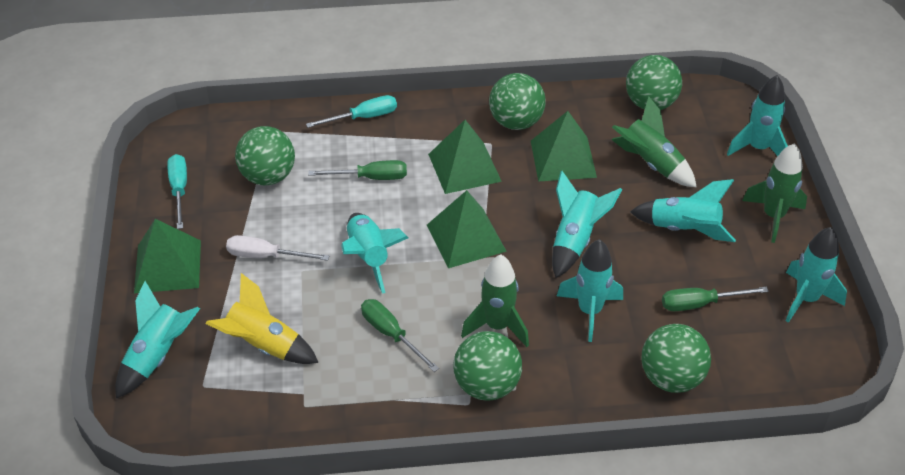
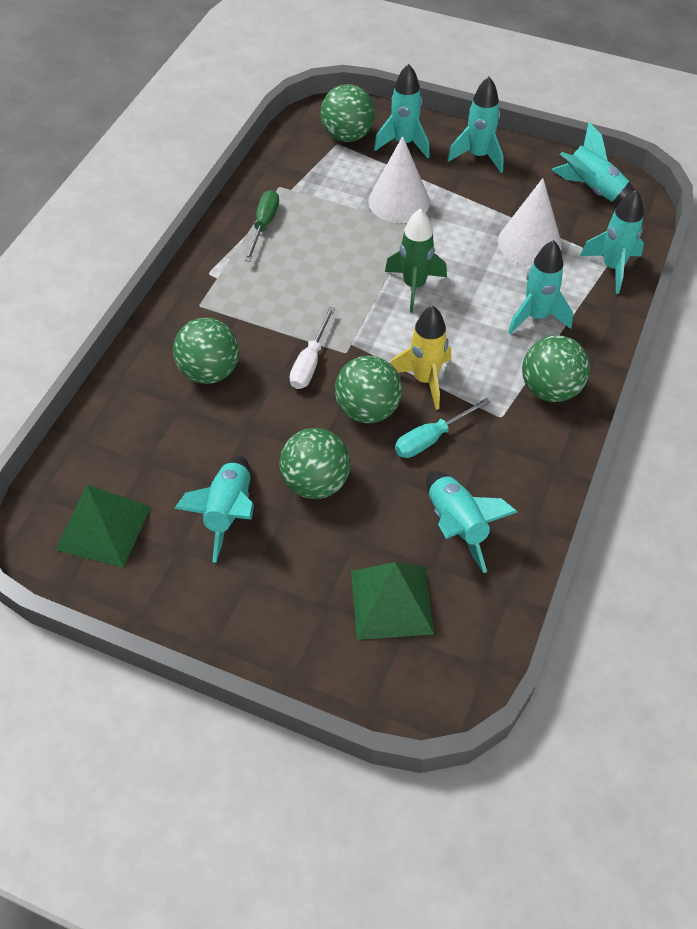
green pyramid: [134,219,201,293] [427,190,507,268] [428,120,502,194] [531,111,597,182] = 4 -> [55,485,151,568] [351,562,434,640] = 2
green rocket: [461,255,529,347] [612,96,697,188] [742,143,807,243] = 3 -> [385,208,447,313] = 1
green screwdriver: [308,160,407,180] [361,299,439,372] [662,287,769,311] = 3 -> [244,190,279,262] = 1
turquoise screwdriver: [167,154,187,229] [306,95,397,128] = 2 -> [395,398,490,458] = 1
white cone: none = 0 -> [368,136,430,223] [498,178,562,266] = 2

